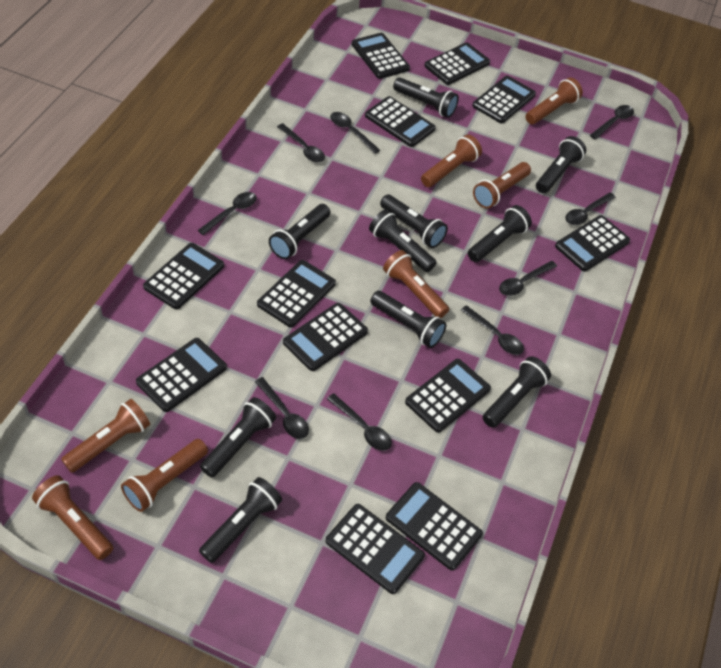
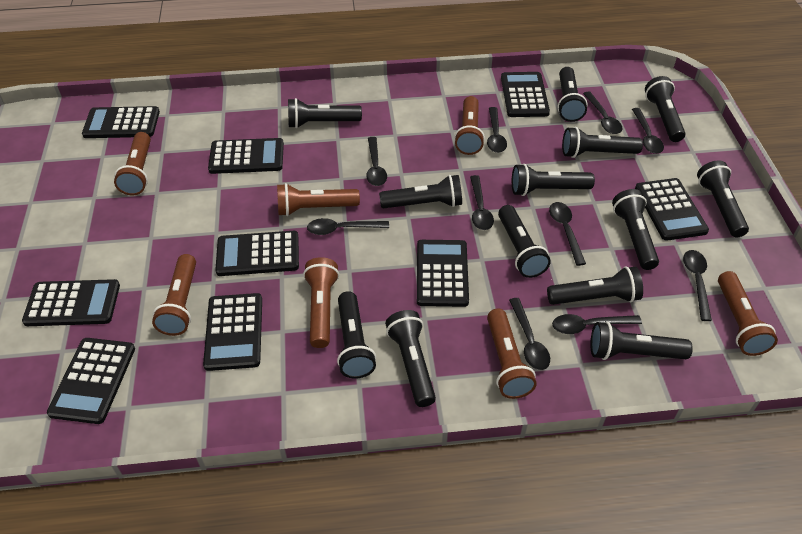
black calculator: [136,338,227,412] [143,243,224,310] [257,260,336,327] [283,303,368,371] [326,504,425,594] [352,33,410,79] [365,96,436,147] [386,482,483,571] [405,359,491,433] [424,42,490,85] [472,76,536,124] [555,215,630,272] = 12 -> [22,279,120,326] [47,338,135,424] [82,106,160,138] [203,293,262,371] [208,138,284,174] [215,231,299,276] [417,240,469,307] [501,72,550,117] [635,178,709,241] = 9
black flashlight: [199,477,282,563] [200,397,276,478] [269,204,331,259] [369,209,437,272] [370,291,446,348] [380,194,448,248] [393,77,459,118] [468,205,532,262] [483,356,551,428] [536,136,586,193] = 10 -> [288,98,362,128] [337,291,376,379] [379,175,462,209] [385,310,436,407] [498,205,551,278] [512,164,595,196] [547,266,643,305] [558,67,587,122] [562,127,643,158] [590,321,693,360] [612,189,659,270] [645,76,686,142] [697,161,749,237] = 13
black spoon: [198,192,257,235] [255,377,309,439] [277,123,325,163] [327,393,392,451] [330,112,380,154] [461,305,524,355] [499,261,557,296] [565,192,615,225] [590,105,634,140] = 9 -> [307,218,389,235] [366,137,387,186] [470,175,494,230] [487,107,507,153] [509,298,550,370] [549,202,586,266] [552,314,642,334] [583,91,622,134] [632,108,664,154] [683,250,712,321] = 10

